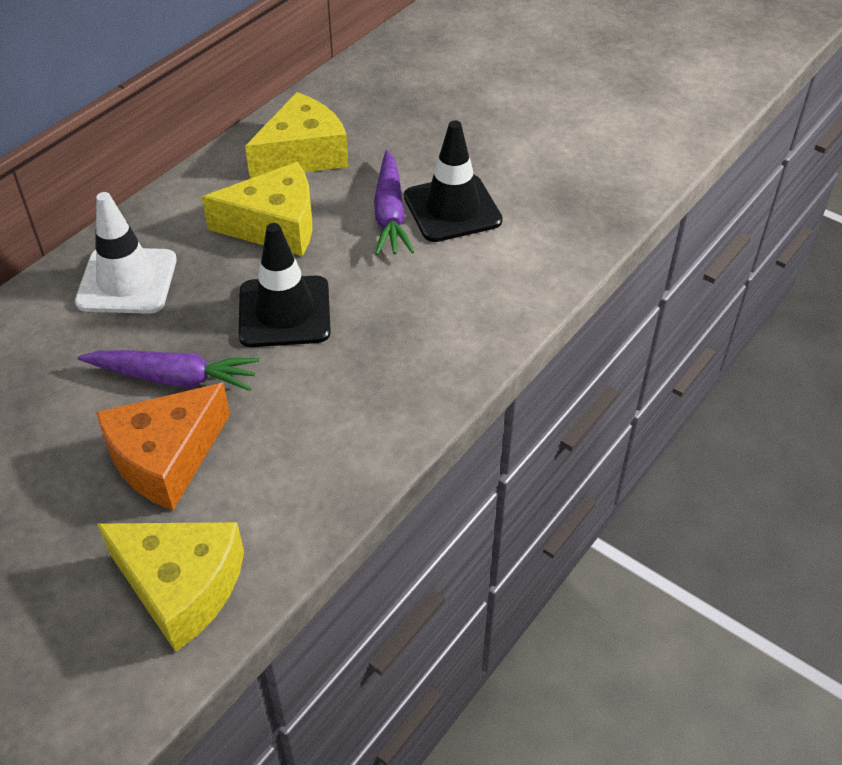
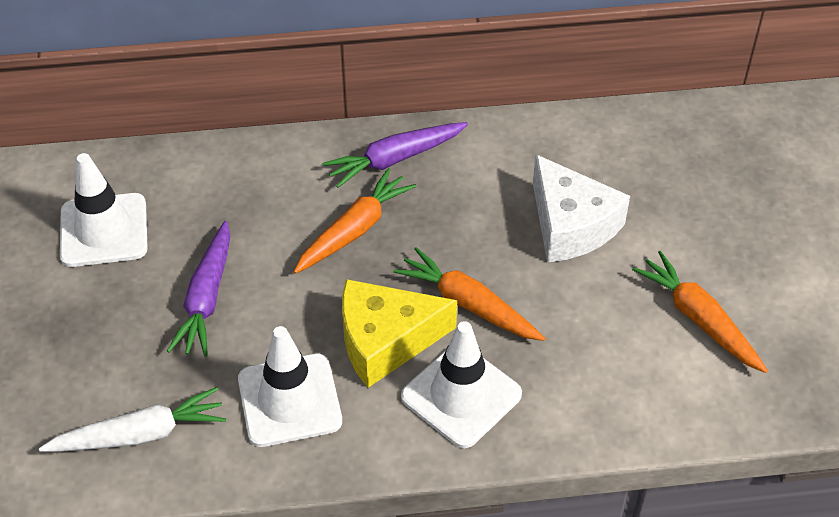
black traffic cone: [238,223,331,347] [404,120,503,242] = 2 -> none = 0
orange carrot: none = 0 -> [294,168,416,274] [394,247,545,341] [632,251,768,373] = 3
orange cheese: [96,383,230,510] = 1 -> none = 0
white carrot: none = 0 -> [39,387,226,452] = 1
white cheese: none = 0 -> [533,154,630,262] = 1
white traffic cone: [75,192,177,314] = 1 -> [60,153,148,267] [238,326,342,447] [401,321,522,448] = 3
yellow cheese: [98,522,244,652] [202,162,312,256] [245,92,349,179] = 3 -> [342,279,457,388] = 1

